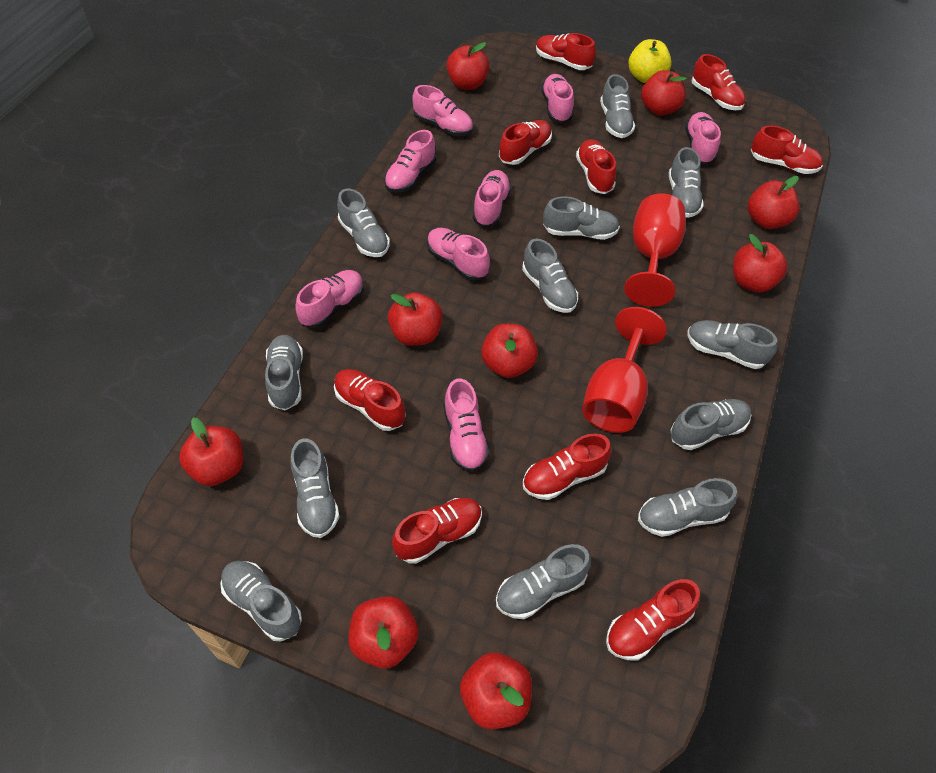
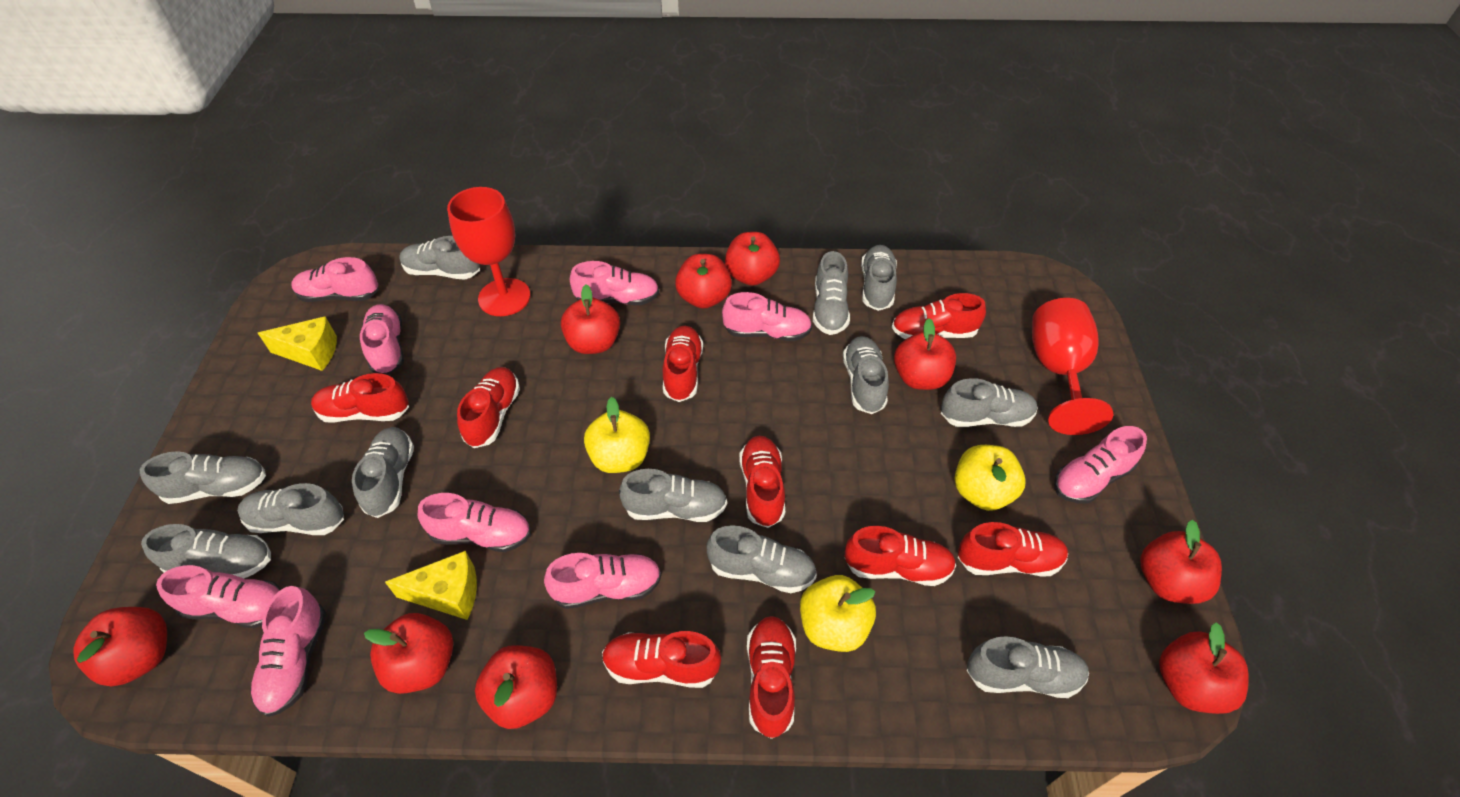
pink shoe: [295,270,363,328] [384,130,436,193] [412,85,473,136] [427,228,490,281] [444,378,490,472] [473,170,511,227] [541,74,574,123] [685,112,721,164] = 8 -> [156,565,282,628] [250,586,326,717] [291,257,379,302] [360,304,404,375] [418,493,531,552] [544,553,662,609] [570,261,659,305] [722,292,812,341] [1054,426,1147,504] = 9
yellow apple: [628,39,672,83] = 1 -> [584,397,650,473] [800,575,876,652] [955,445,1025,511] = 3
yellow cheese: none = 0 -> [258,316,337,371] [385,551,477,620] = 2

